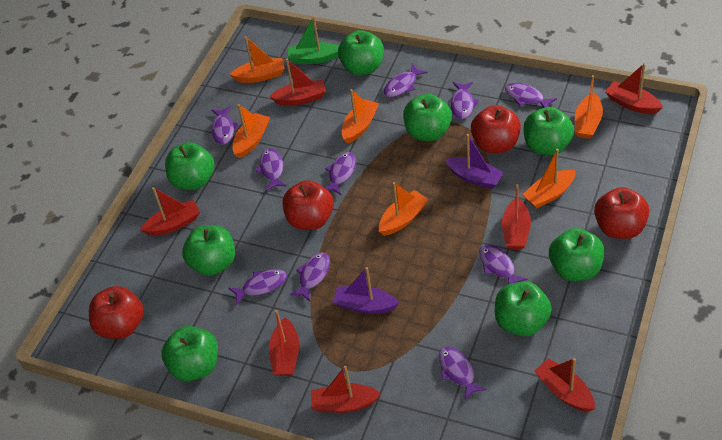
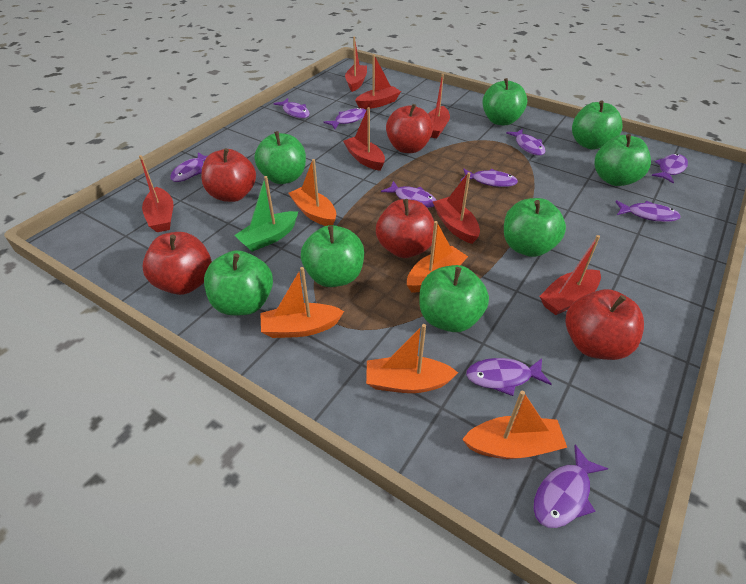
orange boat: [230,36,285,83] [233,104,270,158] [342,89,379,144] [379,182,428,236] [522,149,576,209] [575,75,603,139] = 6 -> [260,267,344,338] [289,159,336,226] [366,324,458,393] [407,221,468,293] [462,391,567,459] = 5
purple boat: [333,267,399,314] [445,134,504,189] = 2 -> none = 0
red apple: [89,286,144,339] [282,180,334,230] [471,105,521,153] [594,187,649,239] = 4 -> [143,232,212,295] [201,148,256,202] [376,199,434,258] [386,104,433,153] [566,289,644,360] = 5

